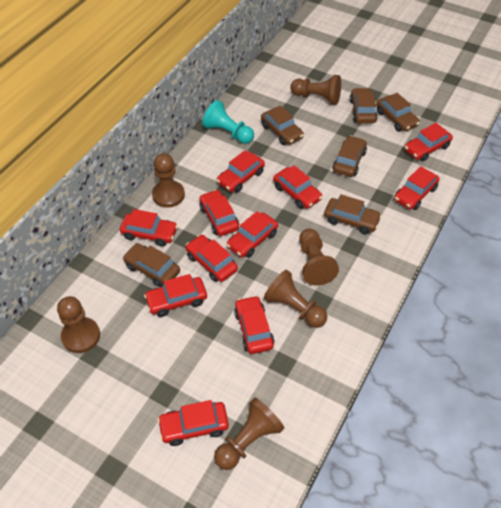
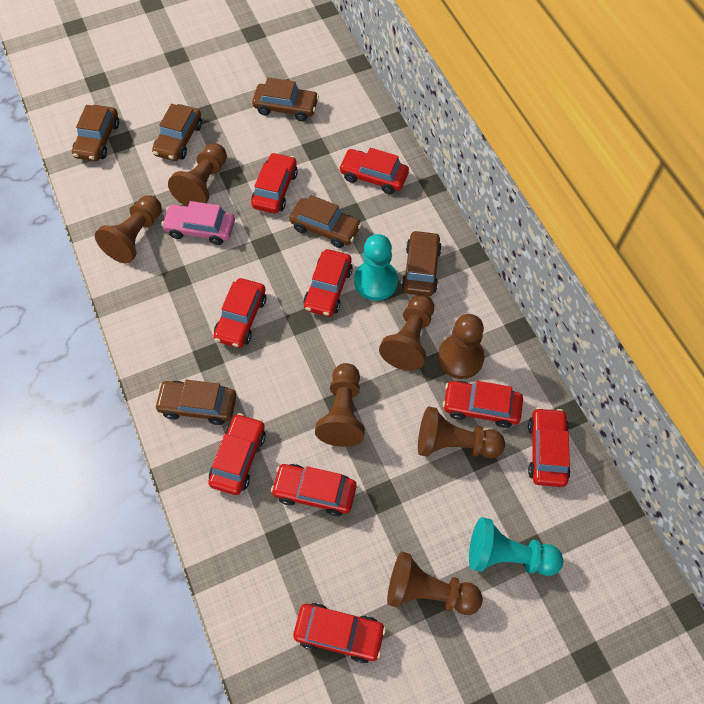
brown pawn: [57,296,100,353] [152,153,185,208] [214,397,284,470] [264,270,327,328] [290,75,341,105] [299,229,339,286] = 6 -> [95,195,162,264] [168,143,227,207] [315,363,365,447] [379,294,434,371] [387,551,483,615] [418,406,505,458] [438,314,485,379] = 7
pink car: none = 0 -> [161,201,235,245] = 1
red car: [120,209,178,247] [144,274,207,317] [157,400,229,446] [185,235,238,282] [200,189,239,236] [217,150,265,193] [226,211,278,258] [234,295,275,354] [273,165,323,209] [394,166,440,210] [404,123,453,161] = 11 -> [208,413,266,495] [214,278,266,348] [251,152,298,213] [271,464,356,516] [293,603,386,663] [303,249,353,317] [339,148,409,194] [443,381,523,428] [528,407,570,487] = 9
turquoise pawn: [202,100,254,144] = 1 -> [354,234,398,301] [469,517,563,576] = 2

